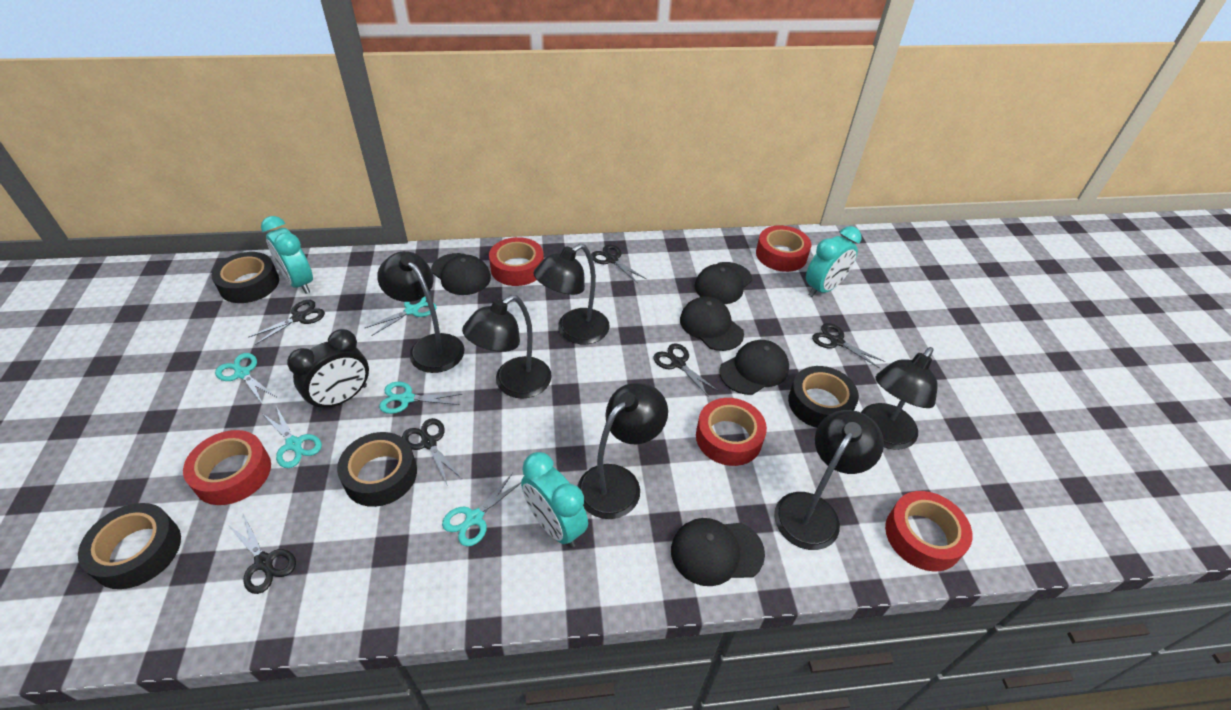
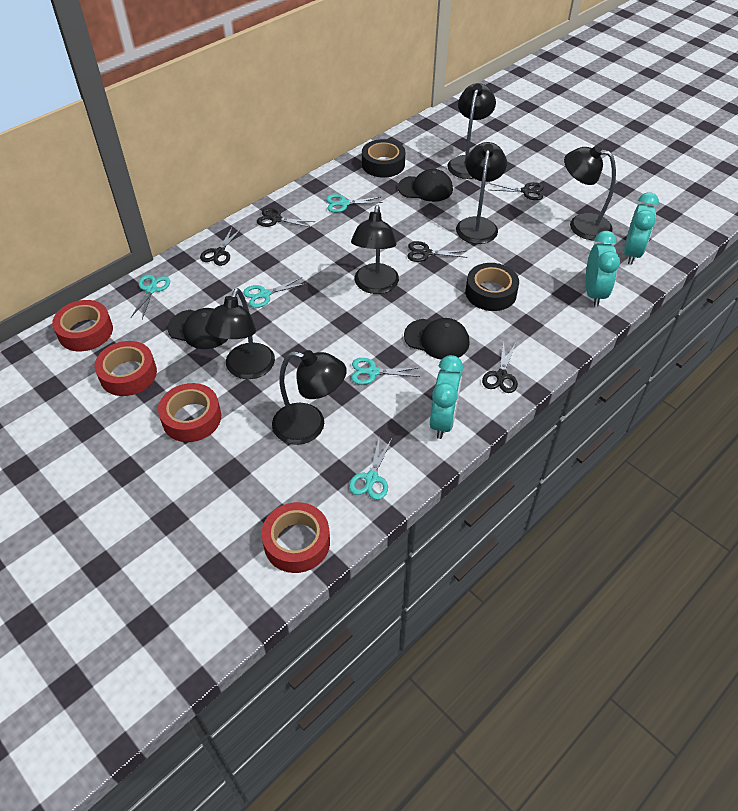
black cap: [431,253,491,295] [671,518,765,586] [680,296,744,351] [695,262,752,304] [719,340,789,395] = 5 -> [167,308,228,349] [398,169,453,202] [404,318,470,360] = 3
black clock: [287,329,369,412] = 1 -> none = 0
black scissors: [227,514,296,594] [248,300,325,345] [402,418,462,486] [591,245,646,283] [654,343,718,397] [812,323,885,368] = 6 -> [200,228,242,266] [257,208,315,228] [407,241,467,262] [482,341,518,393] [489,182,544,200] = 5
black tape: [78,503,181,589] [212,252,279,303] [337,432,417,507] [788,366,859,428] = 4 -> [362,139,405,178] [466,263,519,311] = 2
red tape: [183,430,271,505] [489,237,544,286] [696,398,767,466] [756,225,811,272] [885,491,972,572] = 5 -> [52,300,113,351] [95,341,157,396] [158,383,221,442] [261,502,330,573] = 4

